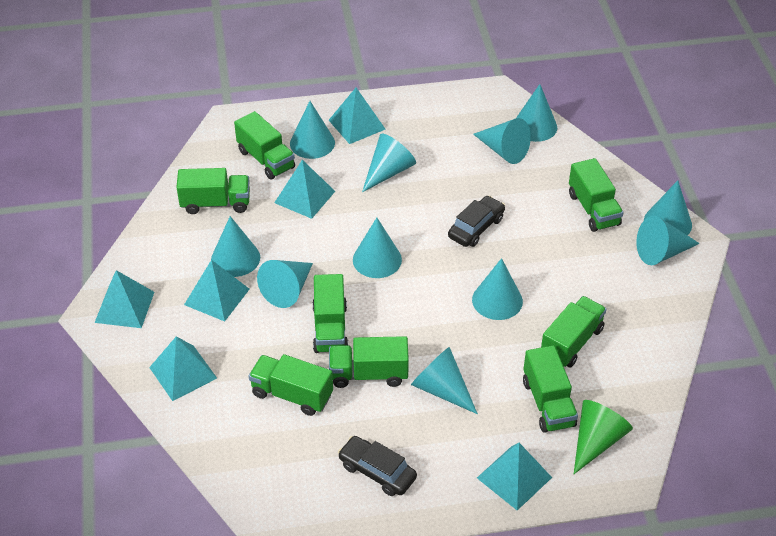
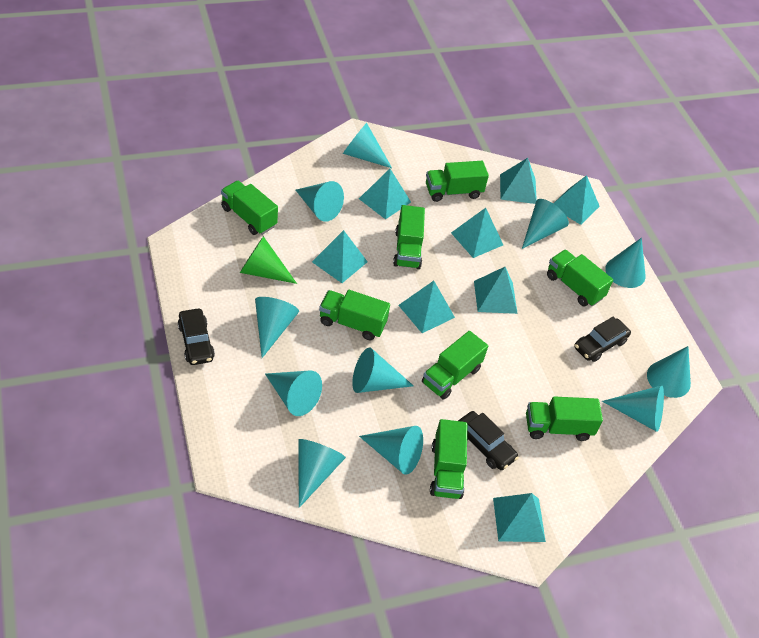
black car: [338,436,417,496] [448,196,505,247] = 2 -> [178,309,215,365] [458,411,519,470] [574,317,631,362] = 3
turquoise pyramid: [95,270,154,328] [149,336,217,401] [184,260,250,321] [274,160,335,219] [329,88,385,144] [477,443,552,511] = 6 -> [312,230,368,283] [359,169,411,219] [398,281,455,333] [451,208,503,258] [474,267,518,314] [493,493,546,542] [500,158,537,204] [553,175,600,225] = 8

